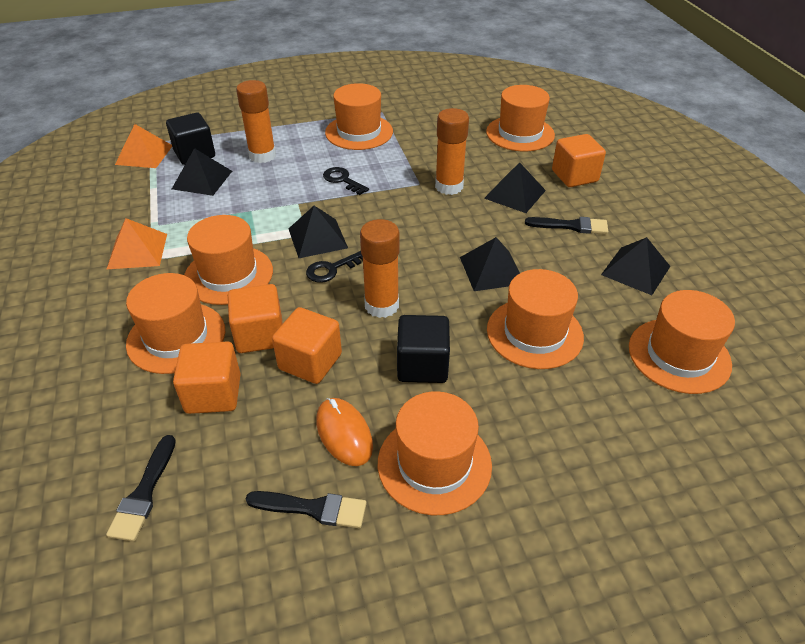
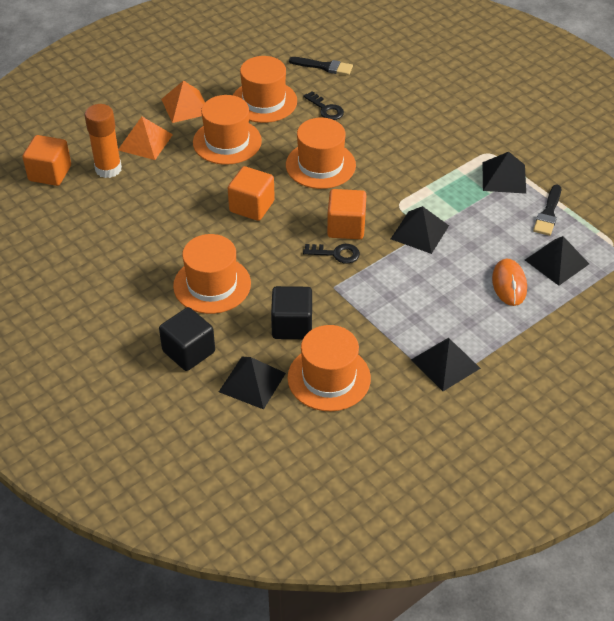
black brush: [106,435,176,541] [246,491,367,528] [525,217,608,234] = 3 -> [289,57,353,75] [533,185,561,236] = 2
orange cube: [173,342,241,414] [228,284,283,353] [272,307,342,384] [552,134,606,187] = 4 -> [23,135,71,186] [228,166,275,221] [327,189,366,239] = 3
orange glue stick: [236,80,276,163] [360,219,400,318] [435,108,469,195] = 3 -> [85,104,122,178] = 1
orange hat: [126,273,225,374] [184,215,273,305] [325,83,393,150] [378,391,492,515] [486,85,555,151] [487,269,584,369] [629,290,735,394] = 7 -> [173,234,251,314] [193,95,262,165] [233,56,297,123] [286,118,356,189] [287,325,371,411] = 5

